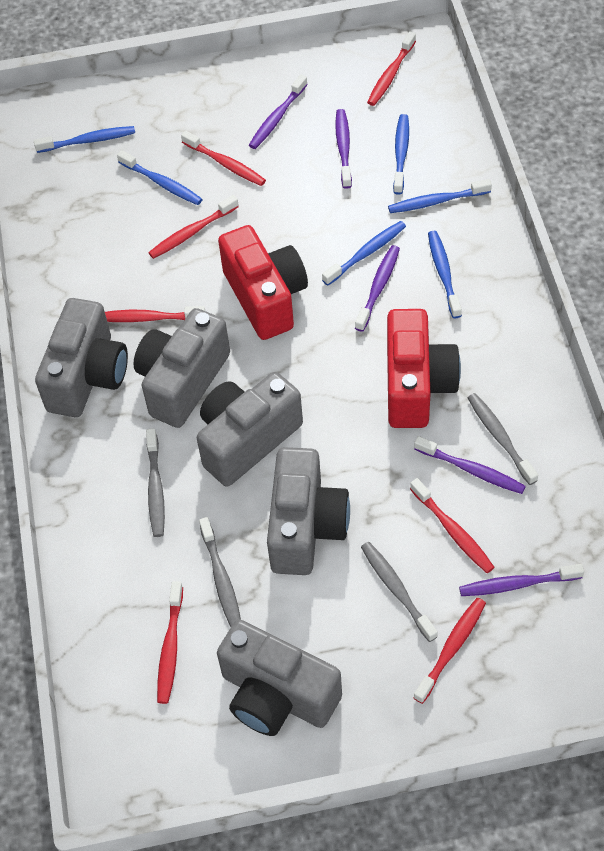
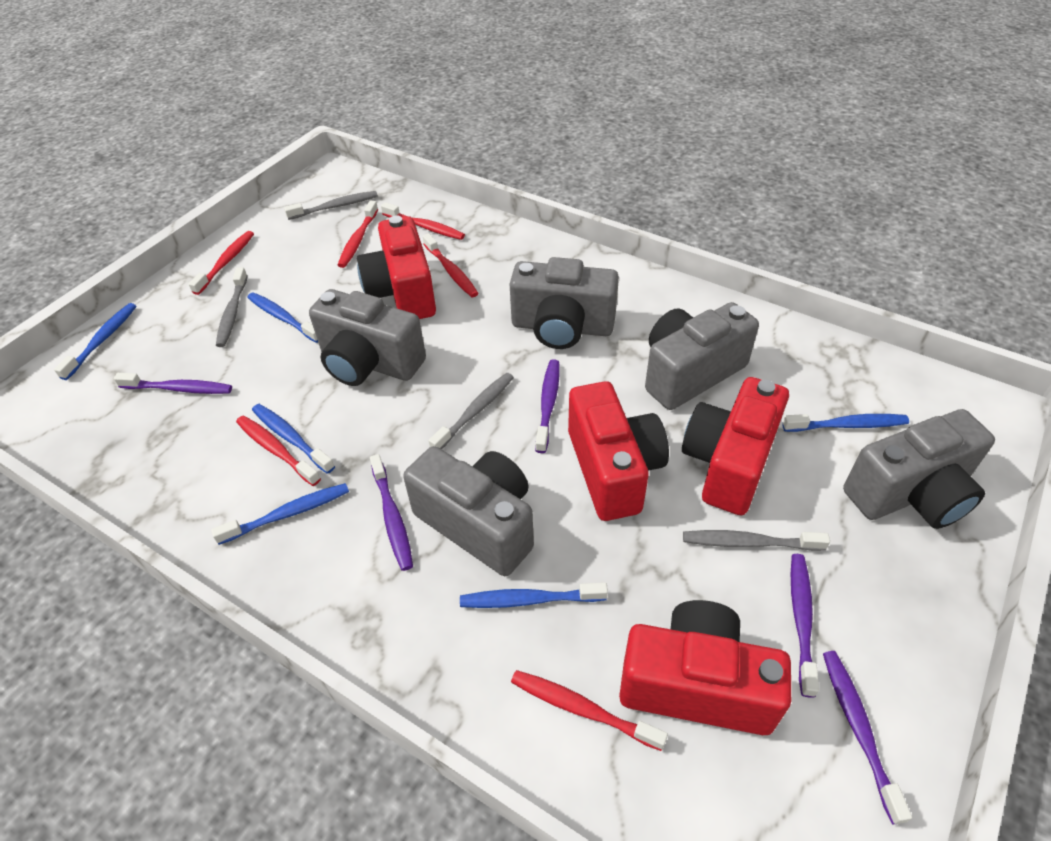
red camera: [218,225,308,340] [387,309,461,428] = 2 -> [357,215,436,319] [568,381,669,521] [619,600,791,735] [682,377,789,515] = 4
red toothbrush: [105,306,205,322] [148,195,239,259] [157,581,183,704] [181,131,266,186] [367,31,416,106] [410,478,495,573] [414,598,486,704] = 7 -> [189,231,254,295] [236,415,321,486] [338,201,378,268] [381,202,465,240] [423,233,479,297] [511,670,668,751] = 6

